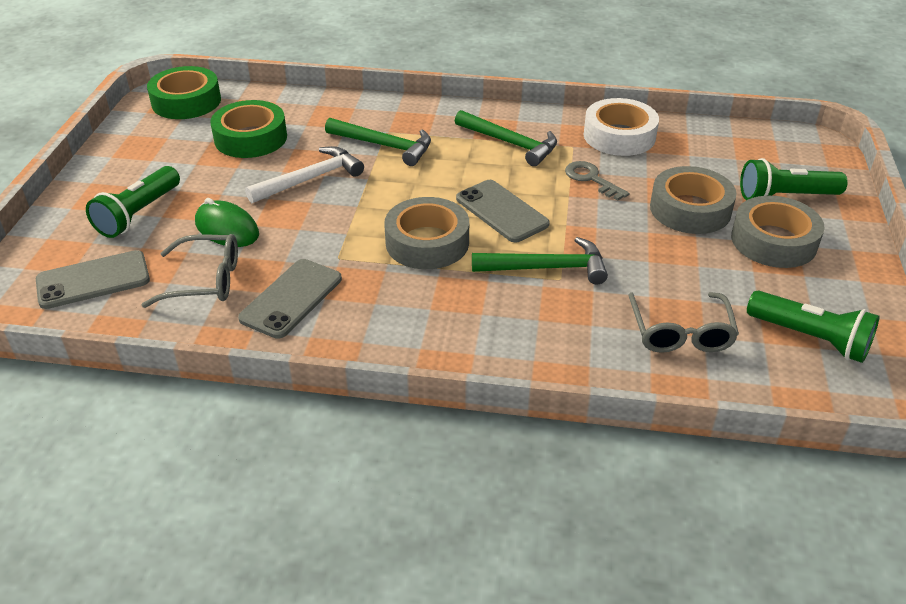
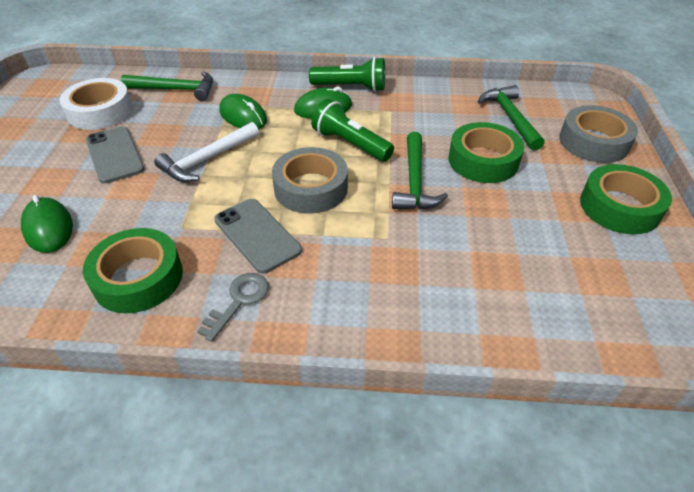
green flashlight: [86,166,180,238] [740,158,848,200] [747,291,880,363] = 3 -> [309,57,385,92] [311,99,394,162] = 2
green mouse: [195,198,259,247] = 1 -> [21,195,73,253] [219,94,267,129] [294,87,352,119] = 3
green tape: [147,66,221,119] [210,100,287,158] = 2 -> [83,228,183,313] [448,122,524,183] [580,164,672,234] = 3
grey glasses: [142,234,238,308] [628,292,739,353] = 2 -> none = 0
grey phone: [36,250,150,309] [238,259,342,339] [456,180,550,242] = 3 -> [86,127,145,184] [214,199,302,274] = 2
grey tape: [384,197,469,269] [650,166,737,234] [731,196,825,268] = 3 -> [272,147,348,214] [559,105,638,163] = 2

